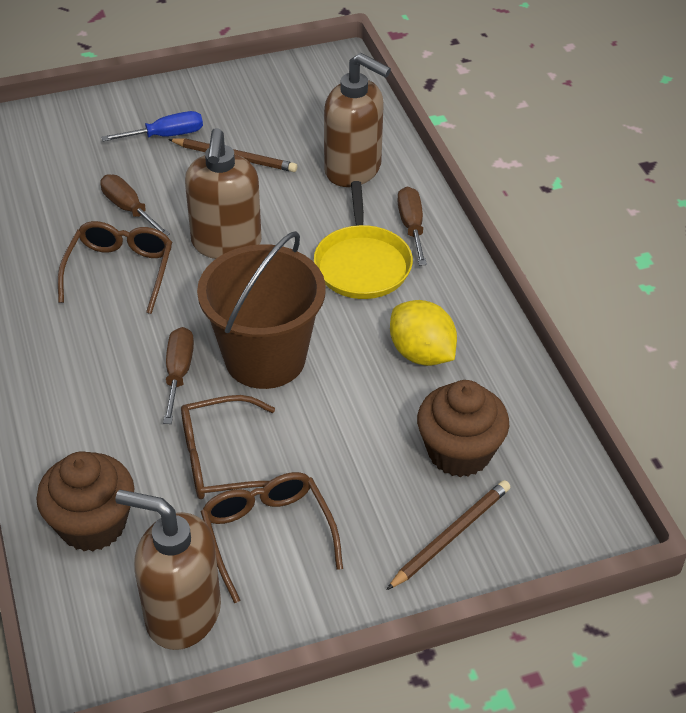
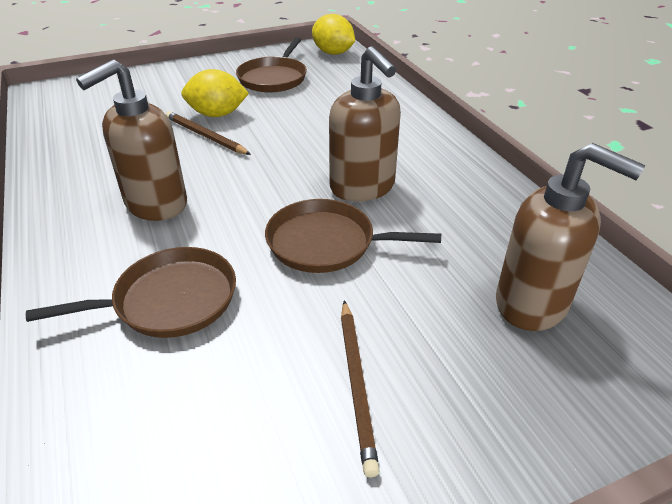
blue screwdriver: [101,111,203,141] = 1 -> none = 0
brown bucket: [197,231,326,389] = 1 -> none = 0
brown cupcake: [36,451,134,552] [417,380,509,477] = 2 -> none = 0
brown glasses: [58,221,172,314] [181,395,275,499] [201,472,343,603] = 3 -> none = 0
brown pan: none = 0 -> [26,247,236,338] [236,37,307,92] [265,199,441,273] = 3
brown screwdriver: [100,174,170,236] [163,327,194,424] [397,187,427,266] = 3 -> none = 0
yellow lemon: [390,300,457,366] = 1 -> [181,69,249,117] [312,14,355,55] = 2
yellow pan: [314,181,413,299] = 1 -> none = 0

